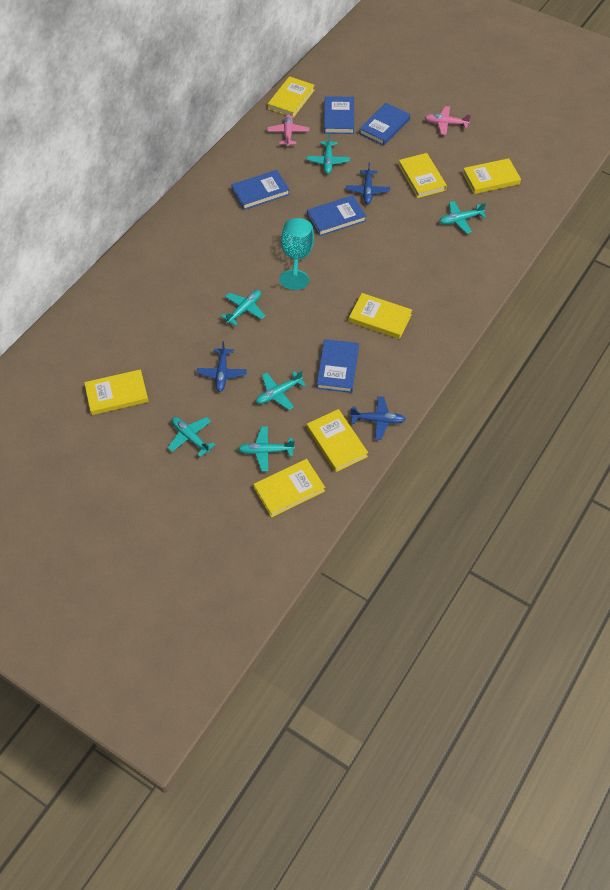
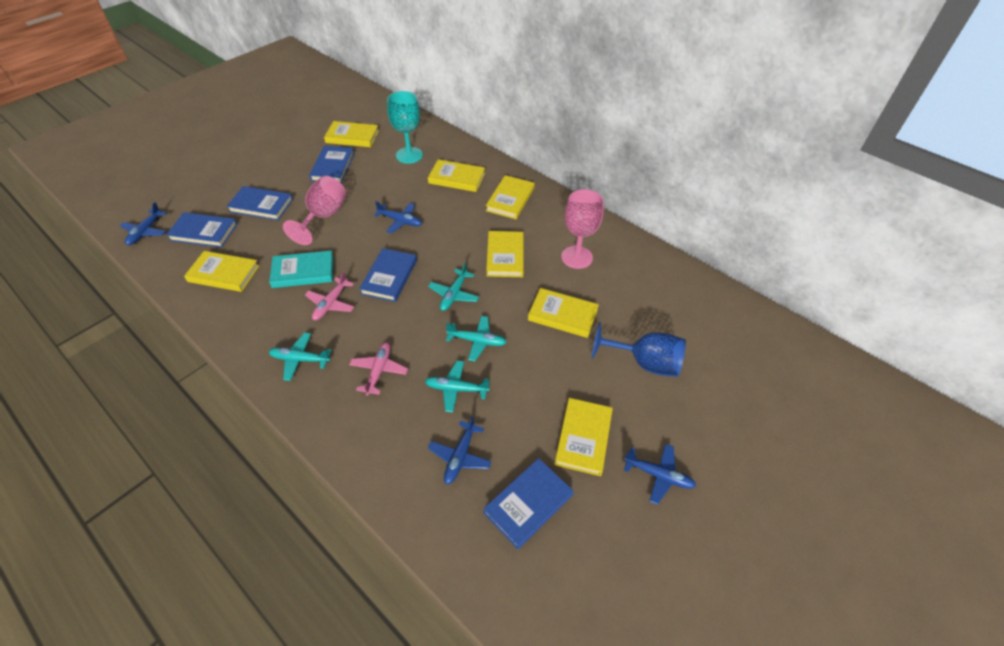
blue goblet: none = 0 -> [592,322,686,377] = 1
blue plane: [197,341,247,392] [346,162,390,204] [350,396,406,440] = 3 -> [120,202,167,245] [374,201,422,233] [428,415,492,485] [624,444,696,505] = 4
pink goblet: none = 0 -> [283,176,346,245] [561,189,604,269] = 2
turquoise book: none = 0 -> [269,250,334,288] = 1
turquoise plane: [168,417,216,457] [221,290,265,326] [238,426,295,471] [256,371,306,410] [307,133,350,174] [439,201,486,233] = 6 -> [269,333,331,381] [425,360,490,412] [428,262,479,311] [446,316,507,361] = 4

